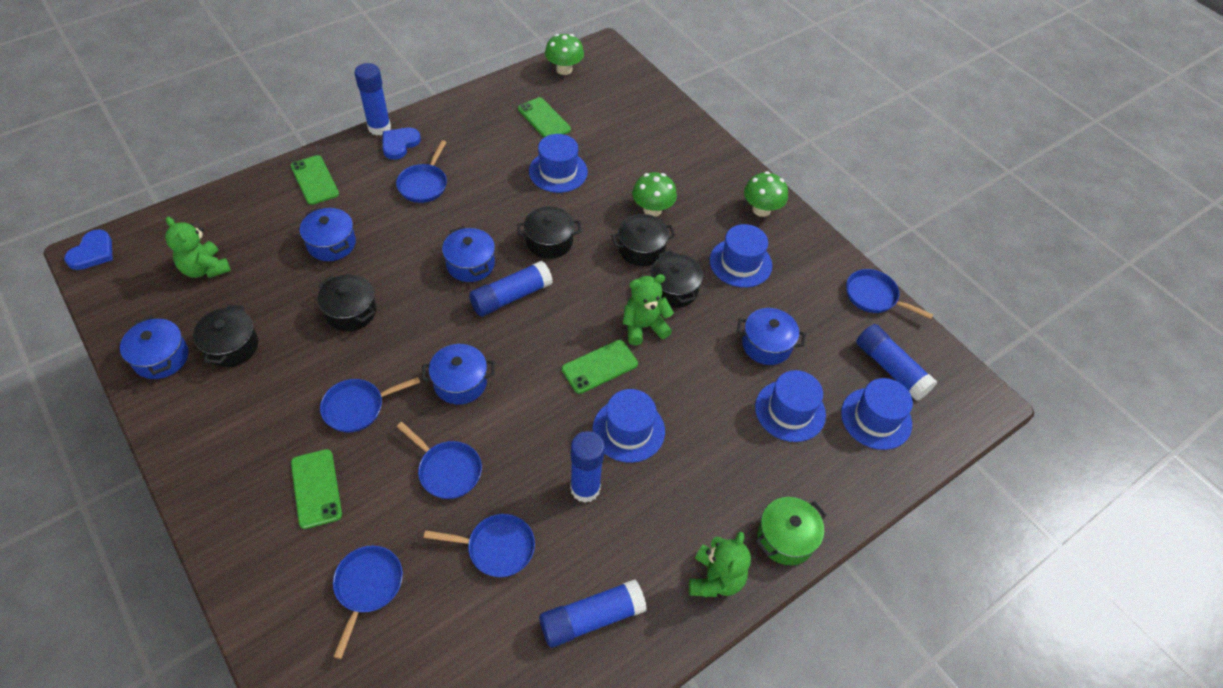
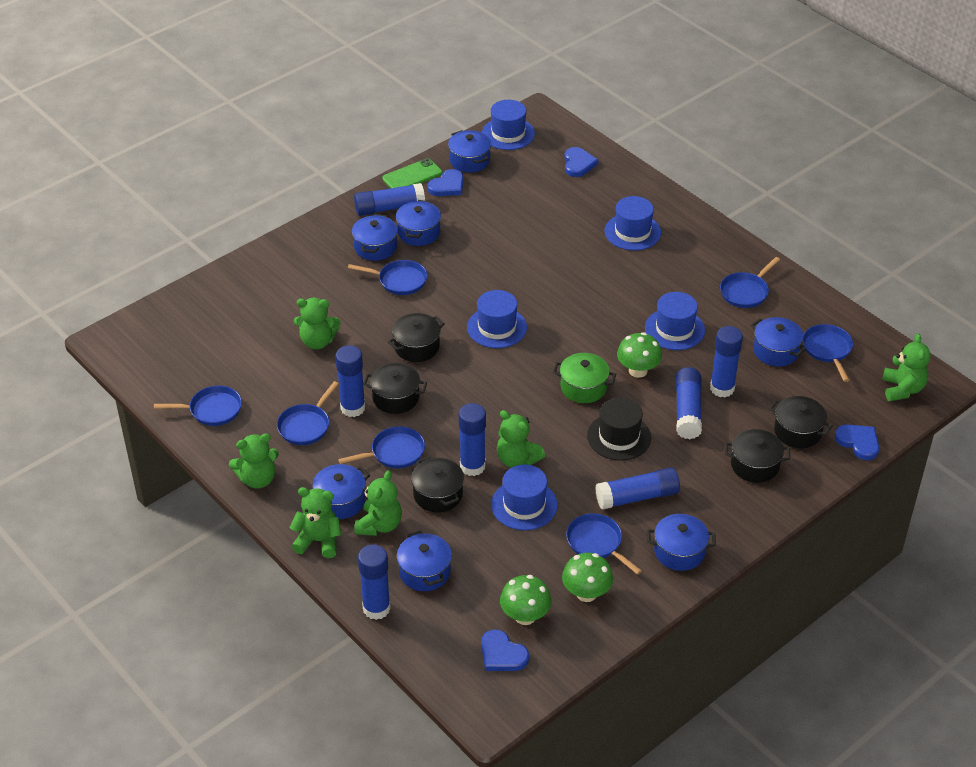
black hat: none = 0 -> [587,398,651,461] = 1
blue glue stick: [354,63,391,136] [469,261,553,316] [539,579,647,648] [570,431,605,503] [856,324,937,401] = 5 -> [335,345,365,417] [354,183,425,216] [358,545,391,620] [459,403,486,476] [595,467,680,510] [676,367,702,439] [710,326,743,397] = 7
blue heart: [64,230,113,270] [382,128,421,160] = 2 -> [427,169,463,196] [481,629,529,671] [564,147,598,177] [835,425,879,460] = 4
blue pan: [320,377,420,433] [333,545,403,659] [396,140,447,203] [397,422,482,499] [424,514,535,577] [846,269,933,319] = 6 -> [154,386,242,426] [277,381,339,445] [338,426,425,469] [348,260,427,295] [566,513,642,575] [720,257,780,308] [803,324,853,382] = 7
blue pot: [120,316,188,379] [300,207,356,261] [422,344,495,405] [442,226,495,282] [737,308,806,365] = 5 -> [312,464,370,519] [352,214,398,261] [396,200,441,246] [397,531,452,591] [448,130,491,173] [647,514,716,571] [751,317,807,367] = 7
green phone: [290,155,339,205] [291,449,342,529] [518,97,571,138] [562,340,638,394] = 4 -> [382,158,442,188] = 1
green teddy bear: [165,216,231,278] [623,274,674,345] [689,532,751,597] = 3 -> [229,433,279,489] [289,487,341,558] [294,298,341,350] [354,470,402,536] [497,410,545,468] [882,333,930,401] = 6

